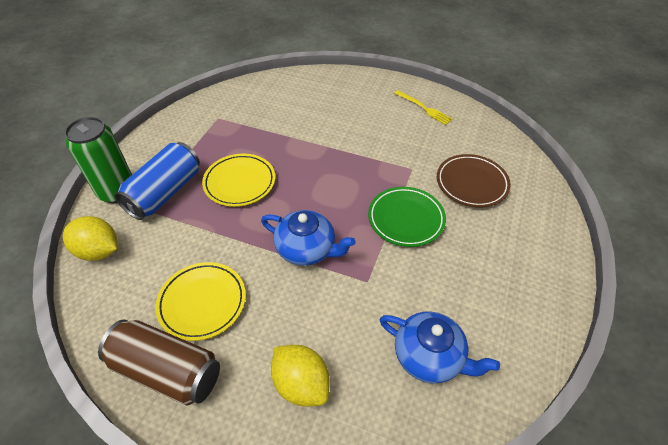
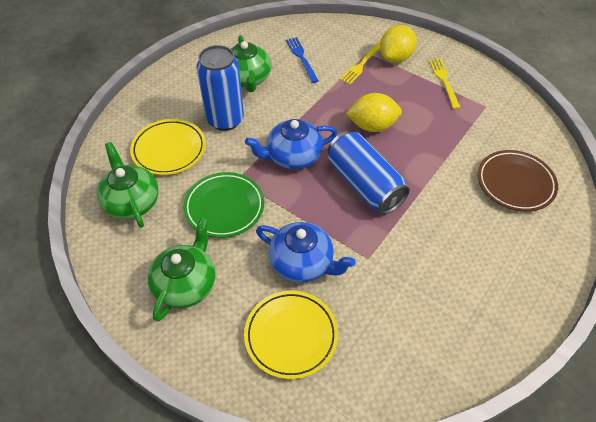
blue can: [115,142,200,220] = 1 -> [197,45,244,131] [328,131,410,214] = 2
blue fork: none = 0 -> [286,37,319,83] = 1
brown can: [98,320,220,406] = 1 -> none = 0
green can: [65,117,132,203] = 1 -> none = 0
green teapot: none = 0 -> [96,142,159,228] [147,218,216,321] [231,35,271,92] = 3
yellow fork: [394,90,453,125] = 1 -> [340,41,380,84] [429,59,461,109] = 2

